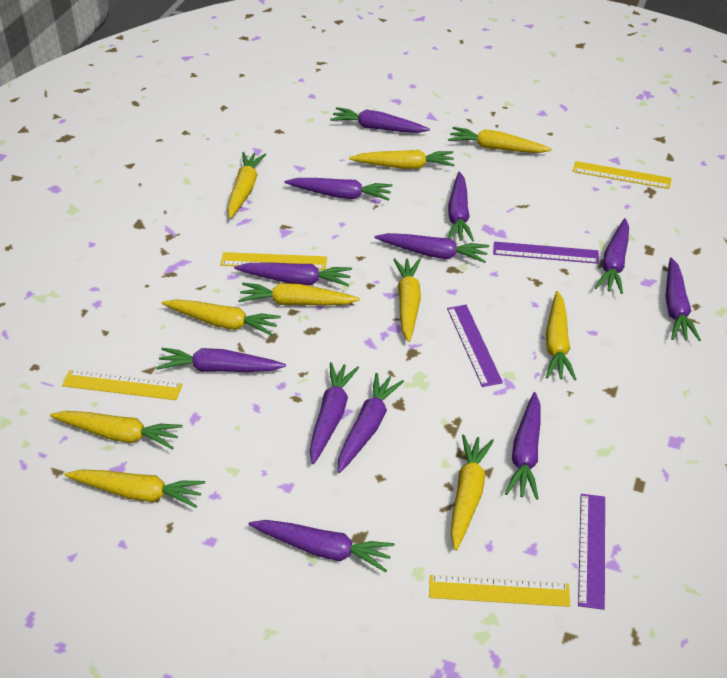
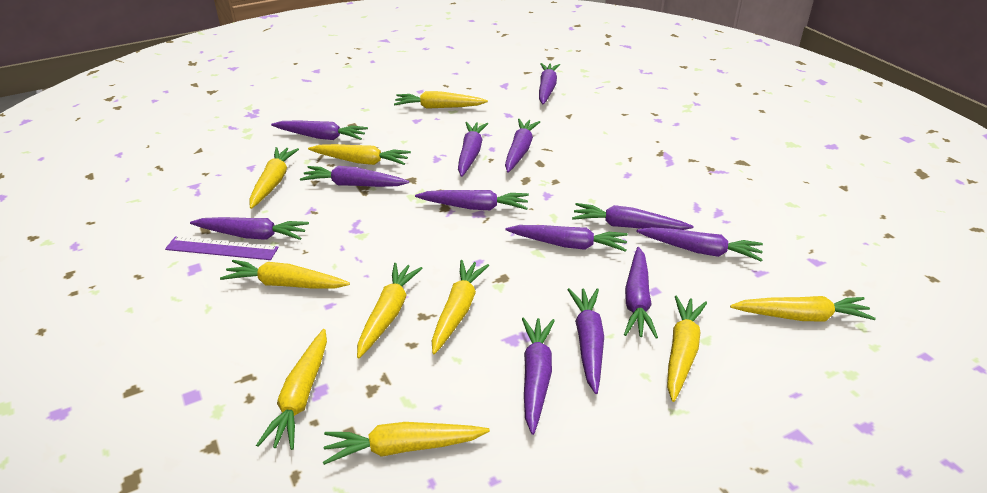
purple carrot: [156,348,286,372] [234,262,352,287] [248,520,395,572] [284,178,393,201] [310,362,359,464] [330,107,430,133] [338,373,404,473] [375,233,489,263] [448,172,474,241] [505,392,541,500] [595,218,629,294] [665,258,701,341] = 12 -> [190,217,309,240] [271,120,368,140] [300,166,409,187] [415,190,529,210] [458,122,488,177] [505,119,540,173] [505,225,628,252] [522,317,555,435] [539,63,560,105] [568,288,604,394] [572,203,693,230] [624,247,658,338] [636,227,763,262] = 13
purple ruler: [447,305,503,387] [493,242,599,264] [578,494,605,610] = 3 -> [165,237,279,260] = 1
yellow ruler: [62,370,182,400] [220,252,327,270] [429,575,570,607] [573,161,672,189] = 4 -> none = 0

